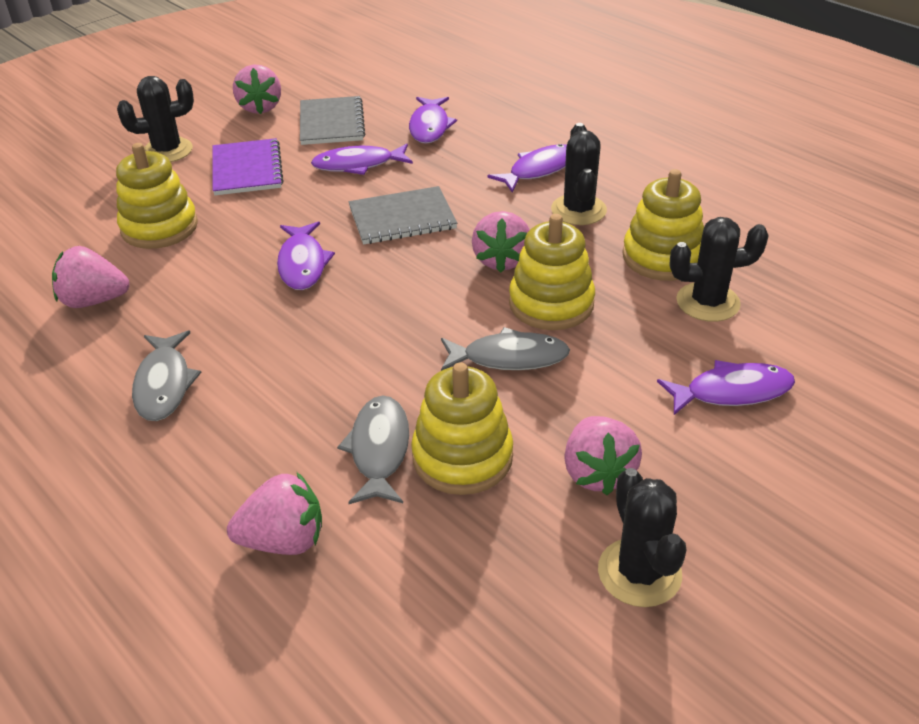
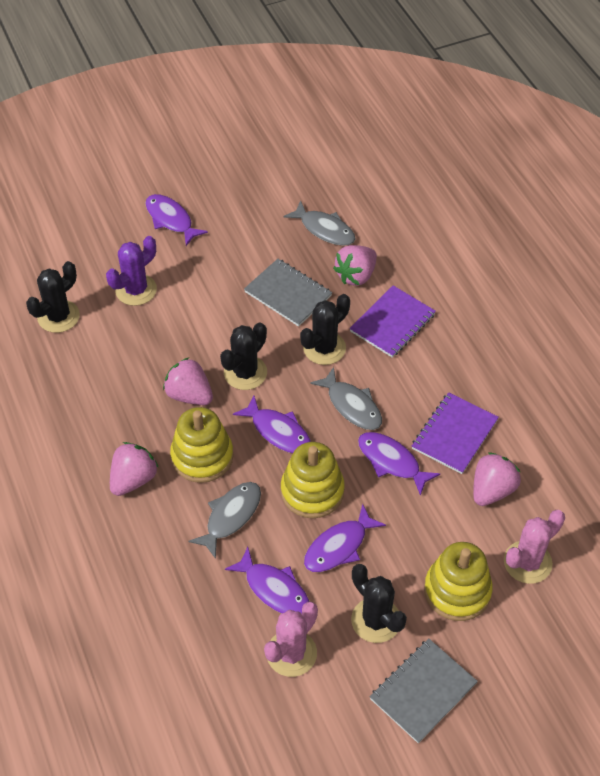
pink cactus: none = 0 -> [264,602,318,677] [504,510,565,584] = 2
pink strawberry: [52,246,129,308] [227,473,322,555] [233,65,281,114] [472,211,530,273] [564,416,642,495] = 5 -> [110,442,159,496] [163,358,213,405] [333,245,377,286] [473,452,521,506] = 4
purple cactus: none = 0 -> [106,236,157,306] = 1
purple notebook: [213,138,284,195] = 1 -> [349,285,436,358] [412,392,499,474] = 2
yellow stacking toy: [116,143,198,249] [411,362,513,495] [509,214,595,330] [623,169,704,281] = 4 -> [170,407,234,483] [281,442,345,518] [424,542,493,621] = 3

